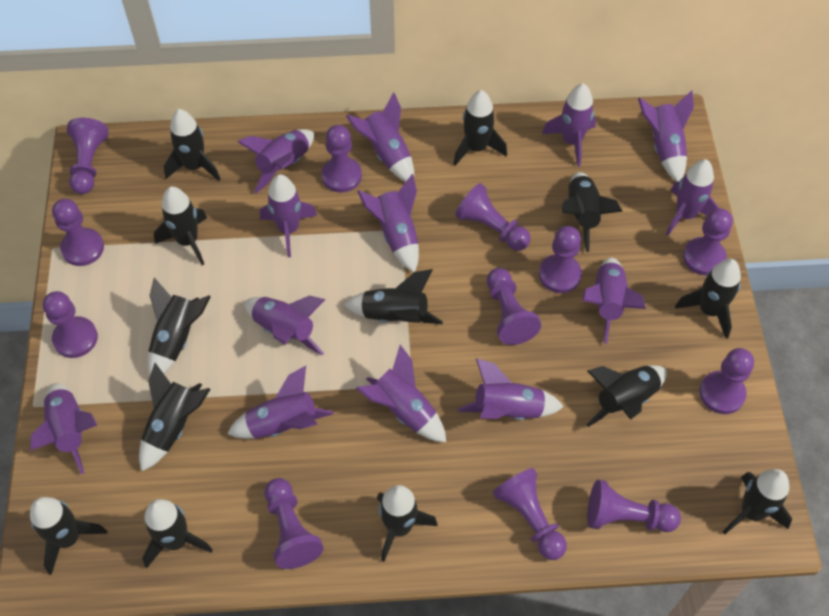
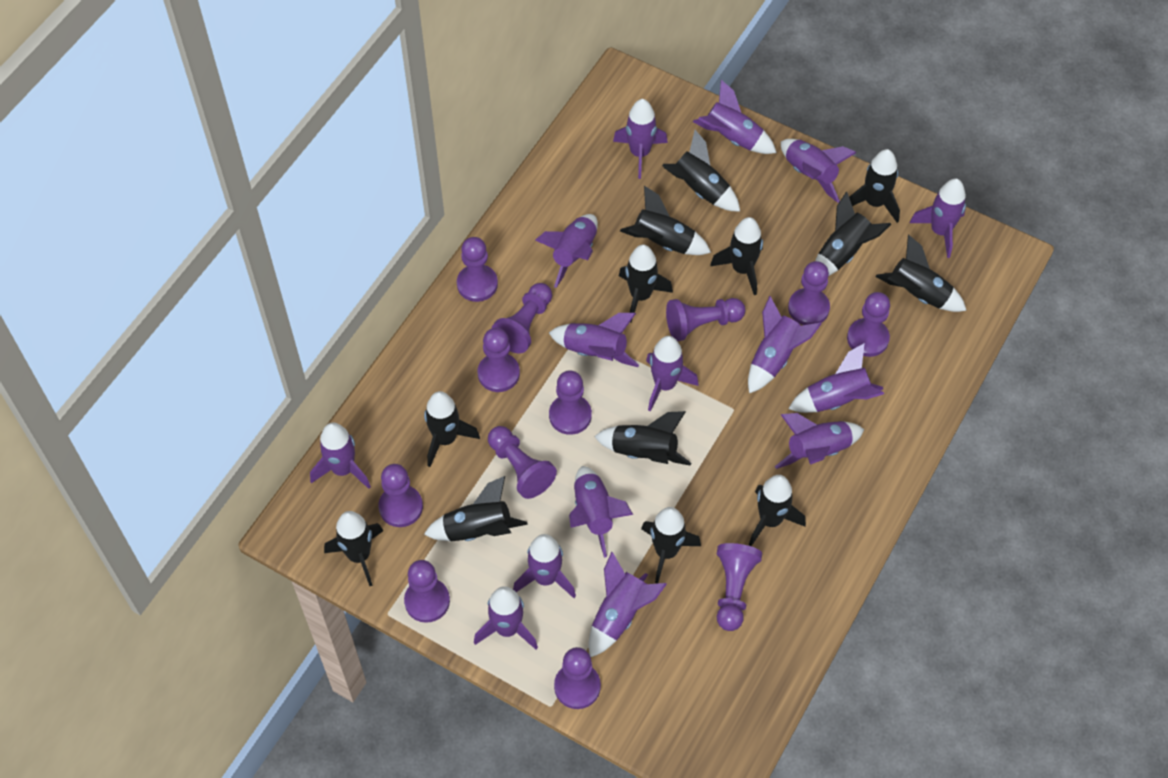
purple rocket: [30,383,97,474] [227,366,334,439] [238,129,314,193] [244,295,326,355] [260,174,317,257] [346,92,414,182] [356,345,446,442] [357,174,419,272] [457,358,564,420] [542,83,596,167] [582,257,646,344] [638,91,694,181] [666,159,719,236] = 13 -> [310,422,371,489] [474,586,538,649] [513,534,576,598] [535,214,598,288] [549,313,639,367] [569,466,633,558] [588,552,667,657] [613,99,668,179] [646,336,699,412] [693,80,777,154] [748,296,821,393] [775,413,864,469] [781,139,857,203] [788,343,884,413] [910,179,966,258] = 15

